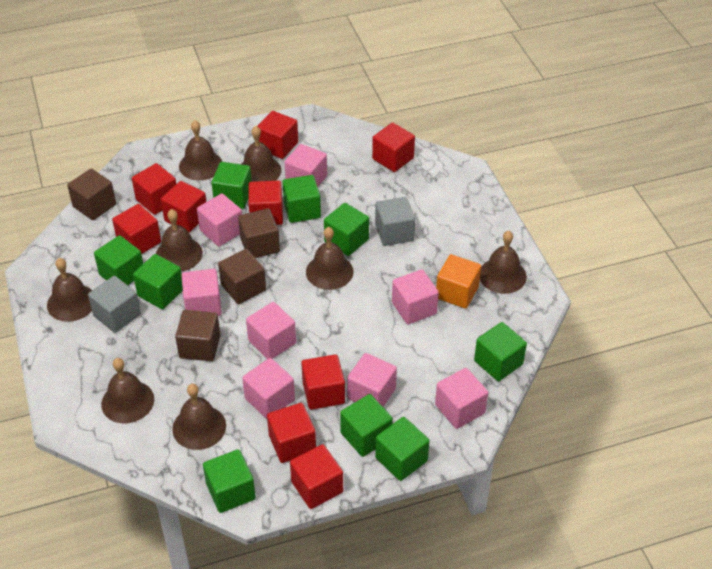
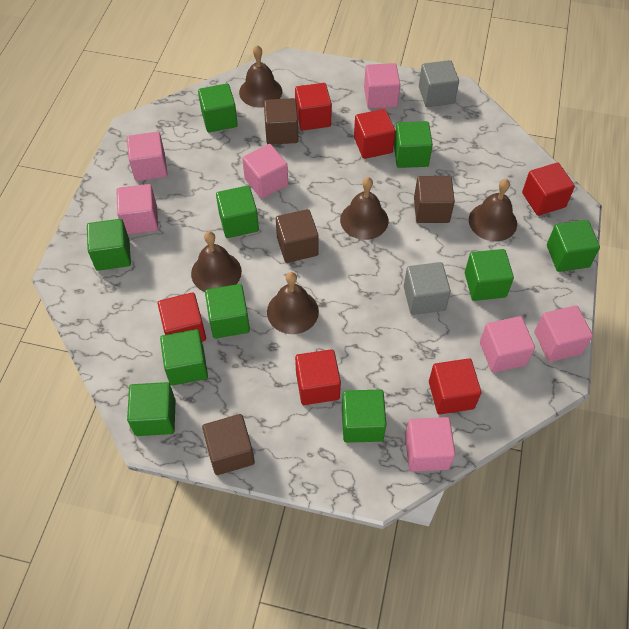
brown bell: [47,258,92,322] [101,358,154,423] [156,209,203,271] [172,384,226,450] [179,120,222,181] [241,126,282,182] [306,227,354,290] [480,231,527,294] = 8 -> [191,231,242,292] [239,45,282,108] [267,272,319,334] [340,177,389,240] [469,179,517,241] = 5
green cube: [94,235,143,285] [133,254,183,309] [203,449,256,513] [211,162,252,209] [282,175,321,223] [324,203,369,256] [340,394,393,457] [375,417,430,481] [474,322,527,381] = 9 -> [87,219,131,271] [127,382,175,436] [160,329,208,386] [198,84,238,132] [205,284,250,339] [216,186,259,238] [342,389,386,443] [394,121,433,168] [465,249,514,301] [547,220,600,272] = 10
orange cube: [436,254,481,309] = 1 -> none = 0
pink cube: [182,269,222,316] [197,193,242,247] [242,358,295,419] [246,302,296,359] [285,144,327,187] [347,353,397,407] [392,269,439,324] [435,368,488,429] = 8 -> [116,184,158,234] [127,132,168,181] [242,144,288,199] [364,63,400,109] [405,417,455,472] [480,316,535,373] [534,305,593,362] = 7
red cube: [112,204,161,254] [132,163,176,215] [161,181,207,233] [248,181,283,225] [257,111,298,159] [267,403,316,463] [290,444,343,509] [301,354,345,410] [372,122,415,172] = 9 -> [158,292,206,342] [295,83,332,131] [295,349,341,405] [354,109,395,159] [429,358,481,415] [522,163,575,216] = 6

